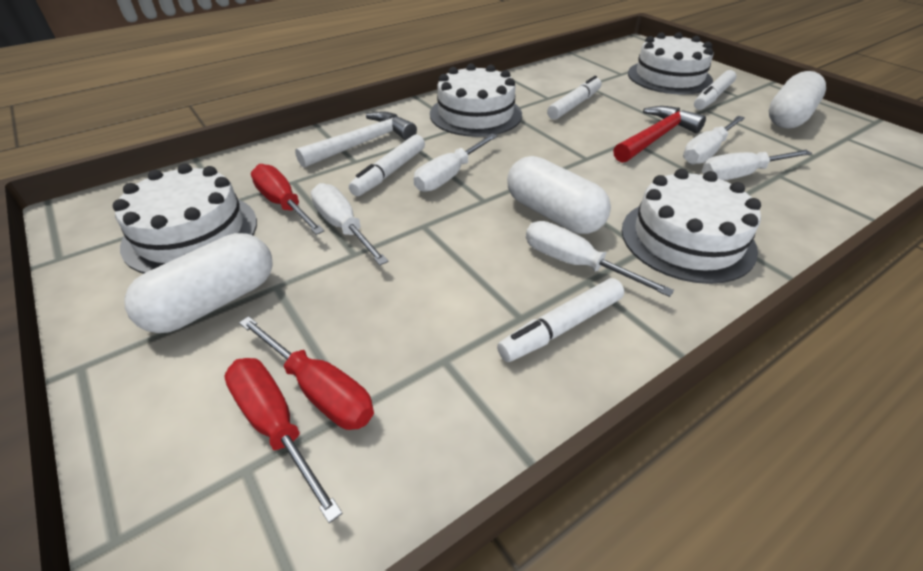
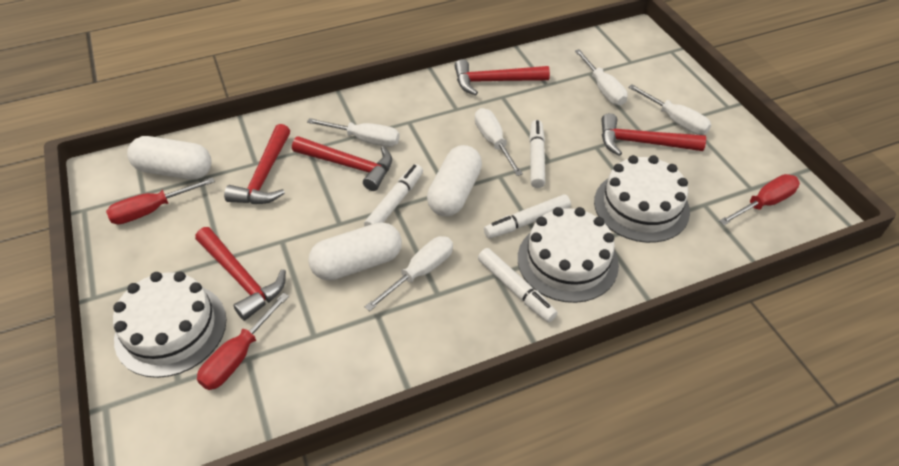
red hammer: [613,106,706,163] = 1 -> [195,227,286,321] [224,124,290,204] [292,136,392,191] [455,59,550,95] [601,113,706,156] = 5
white cake: [113,163,257,274] [430,63,522,137] [622,169,761,284] [628,32,714,94] = 4 -> [113,271,226,378] [518,207,619,303] [594,155,690,243] = 3
white hammer: [295,112,417,168] = 1 -> none = 0

